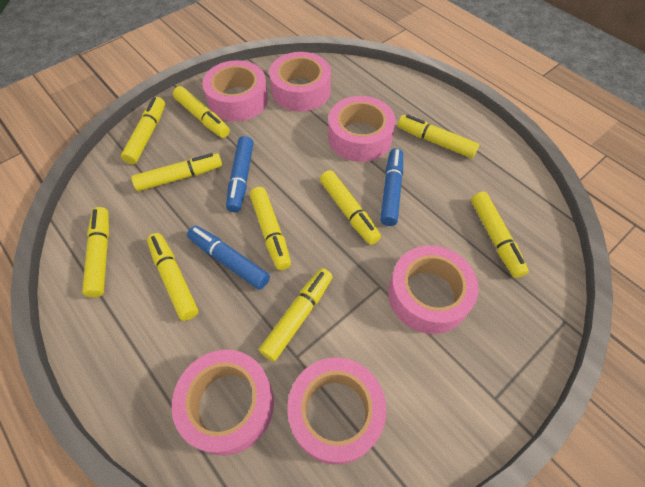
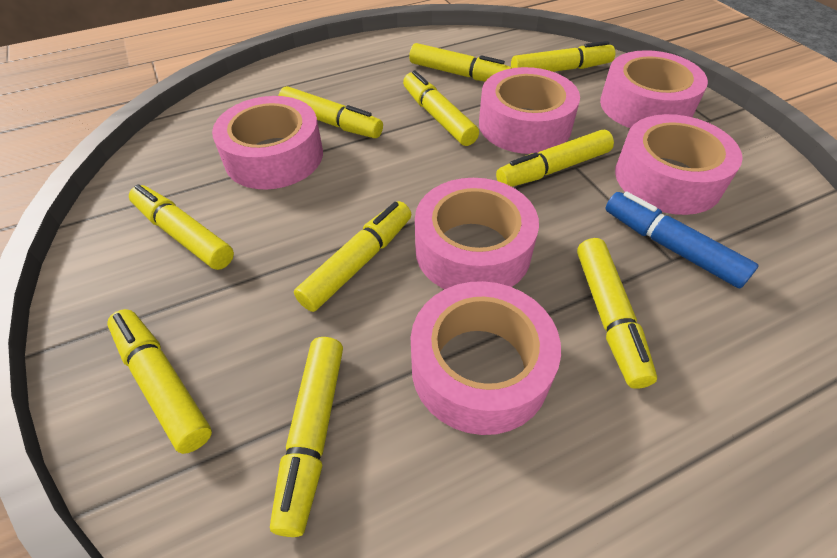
blue marker: [187,226,270,290] [226,136,254,212] [380,148,403,226] = 3 -> [605,192,759,288] = 1

